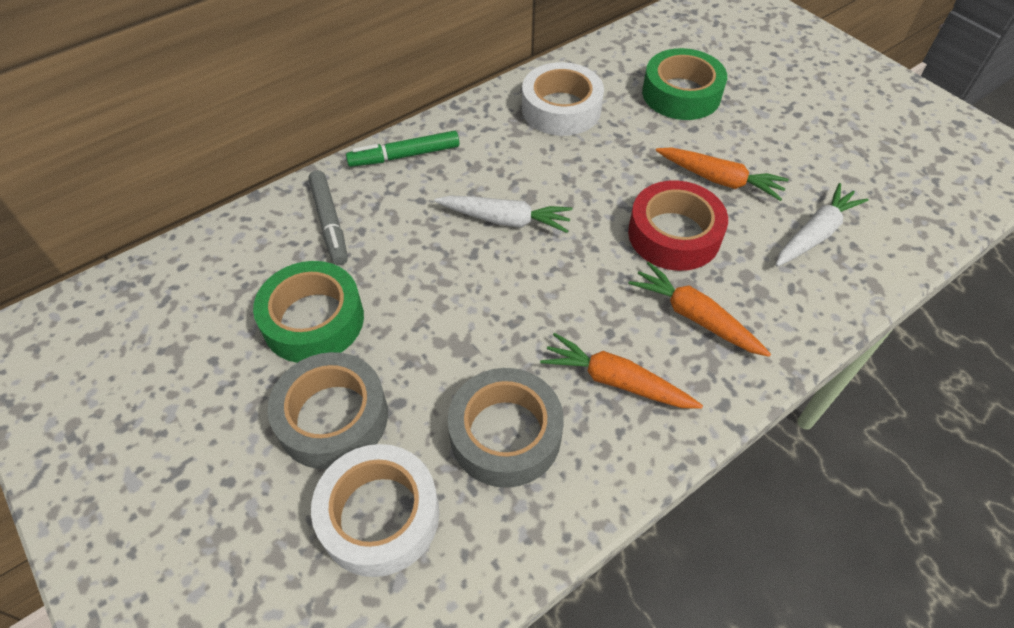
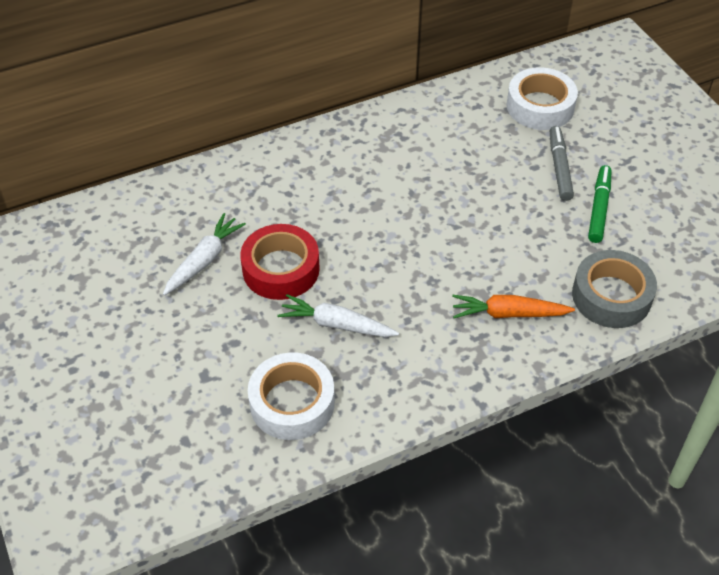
green tape: [253,261,364,363] [642,48,727,120] = 2 -> none = 0
grey tape: [268,352,388,469] [448,368,564,488] = 2 -> [572,250,657,328] = 1
orange carrot: [540,333,703,409] [628,262,771,357] [656,148,789,201] = 3 -> [452,295,575,318] = 1

